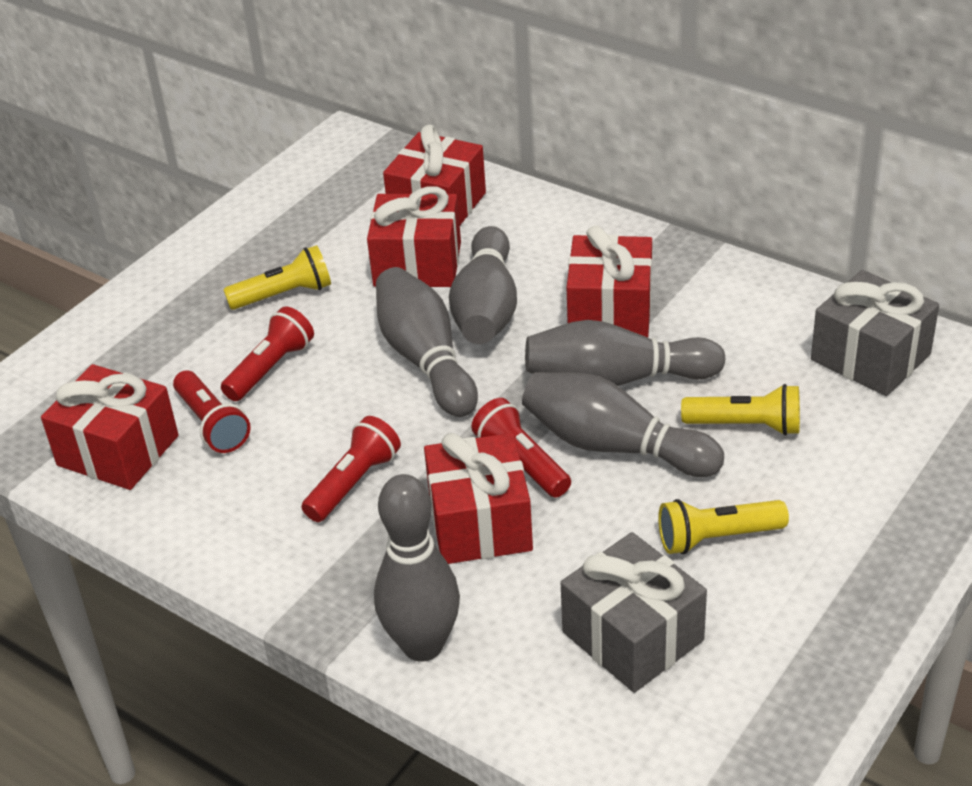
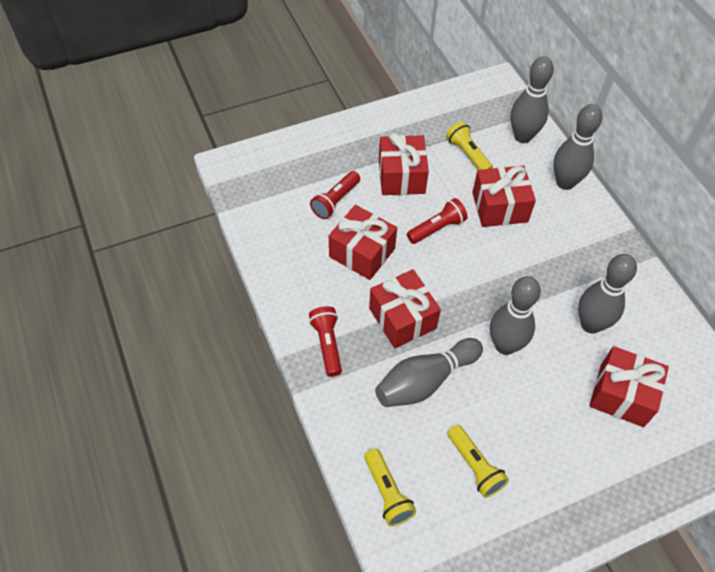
grey gift: [561,532,707,693] [811,270,939,396] = 2 -> none = 0
red flashlight: [173,370,251,453] [221,306,314,401] [301,416,401,522] [471,398,571,498] = 4 -> [309,306,342,377] [310,171,360,219] [407,198,468,244] = 3

